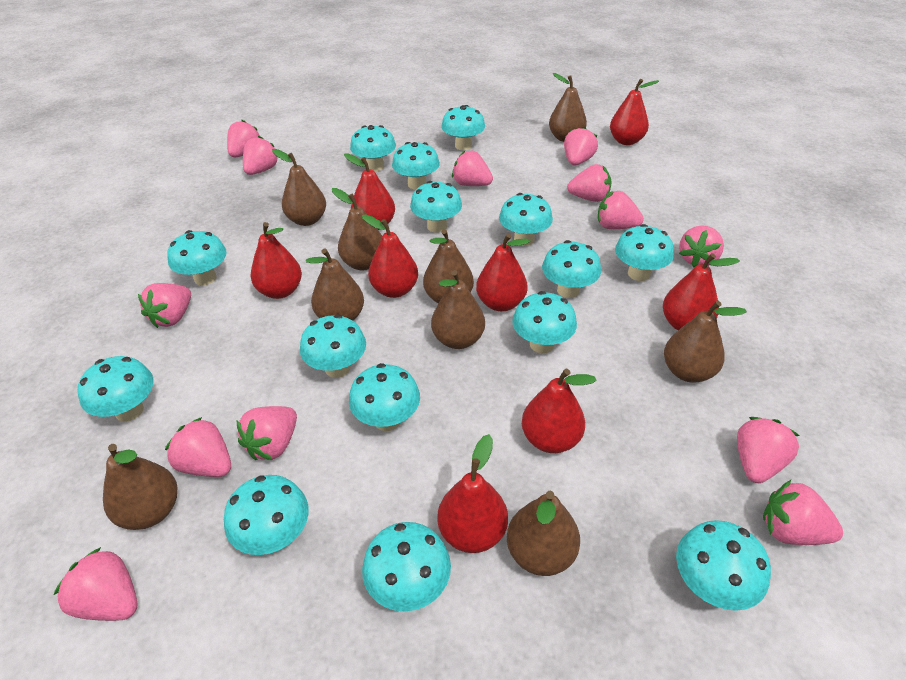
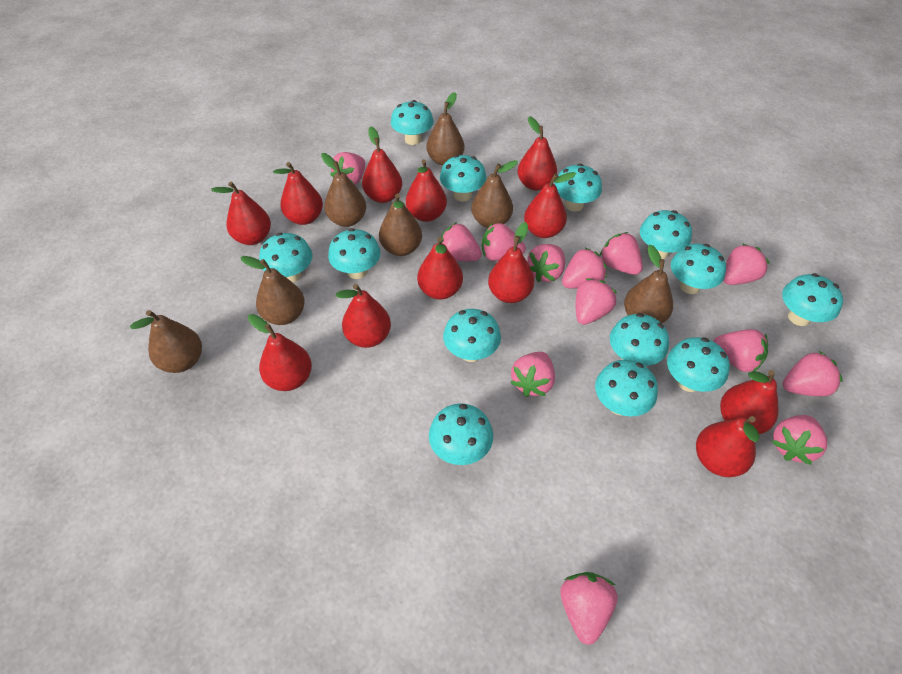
brown pear: [103,444,178,530] [272,149,326,226] [306,248,364,321] [332,188,382,270] [423,229,474,303] [431,270,485,349] [507,491,580,576] [549,73,587,142] [664,300,747,383] = 9 -> [130,310,202,373] [240,256,305,325] [321,153,366,227] [379,193,422,256] [427,92,464,166] [471,160,518,228] [624,245,673,323] = 7
red pear: [251,222,302,299] [344,153,395,230] [362,214,418,298] [437,434,508,553] [476,233,530,311] [522,369,597,453] [610,79,659,145] [663,253,740,330] = 8 -> [211,182,271,245] [248,314,312,391] [273,162,323,225] [336,284,391,348] [362,127,402,203] [406,159,447,222] [417,237,463,300] [488,222,534,303] [517,116,557,191] [524,172,576,238] [696,416,760,477] [720,370,778,434] = 12
turquoise mushroom: [77,356,154,422] [167,230,227,285] [224,475,309,555] [300,314,366,378] [349,363,420,431] [350,125,396,171] [362,522,451,612] [392,142,440,190] [410,181,462,233] [441,105,485,150] [499,193,553,246] [512,291,577,353] [542,240,601,298] [615,224,674,281] [676,520,771,611] = 15 -> [259,233,313,282] [328,228,381,279] [391,100,434,145] [429,403,493,465] [440,155,487,201] [443,309,501,362] [554,164,602,212] [595,360,658,416] [610,313,669,366] [640,210,692,259] [667,337,730,392] [671,244,726,294] [782,273,843,326] = 13

